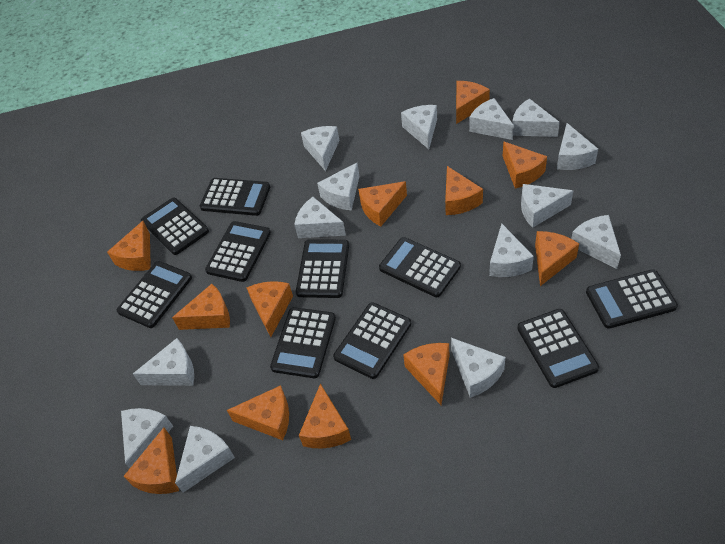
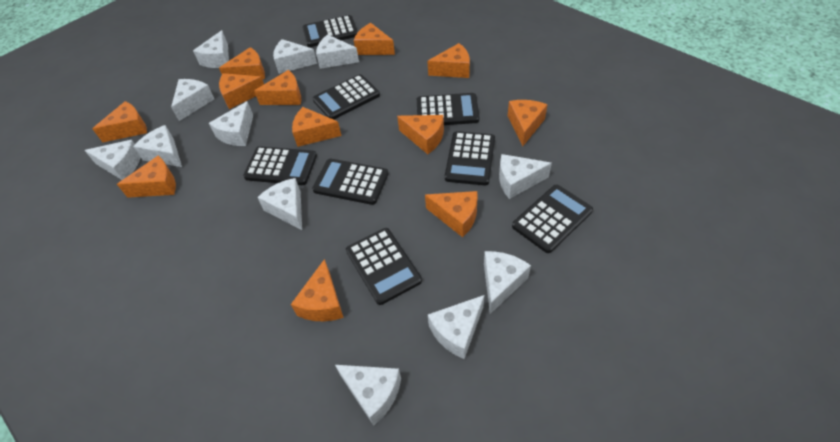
black calculator: [116,261,192,328] [141,198,209,255] [200,178,270,216] [205,221,271,282] [270,307,336,378] [296,239,349,298] [333,302,411,379] [379,237,461,297] [517,309,599,388] [586,269,678,329] = 10 -> [243,146,317,185] [302,15,358,47] [312,159,388,205] [313,74,380,120] [346,228,422,305] [417,93,479,125] [445,131,495,186] [512,184,593,253] = 8
white cheese: [121,408,173,468] [133,338,194,386] [175,426,235,493] [294,197,346,238] [301,126,339,171] [317,163,360,210] [401,105,437,149] [451,338,506,398] [469,98,514,140] [489,223,534,277] [512,98,560,137] [521,184,573,228] [557,123,598,170] [571,215,621,269] = 14 -> [84,140,141,180] [133,125,182,167] [171,79,214,121] [193,30,229,68] [209,101,253,146] [257,178,302,230] [273,39,317,74] [316,34,359,69] [335,365,401,426] [428,295,484,359] [484,251,531,314] [499,154,552,199] = 12

